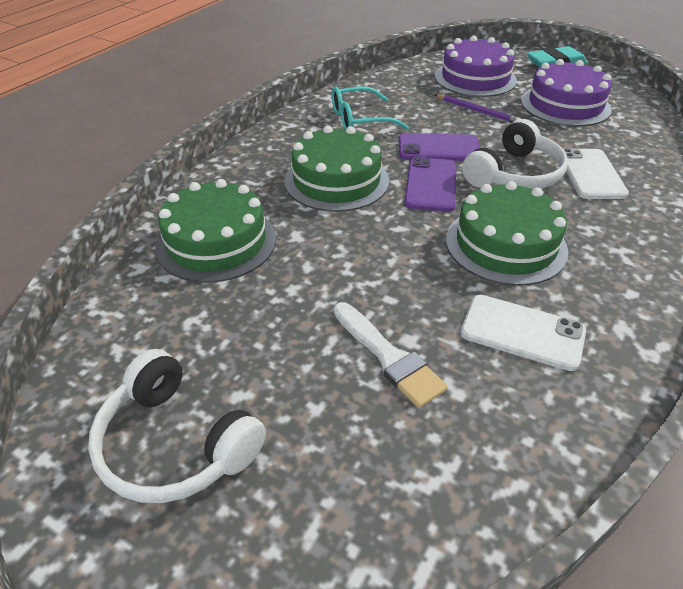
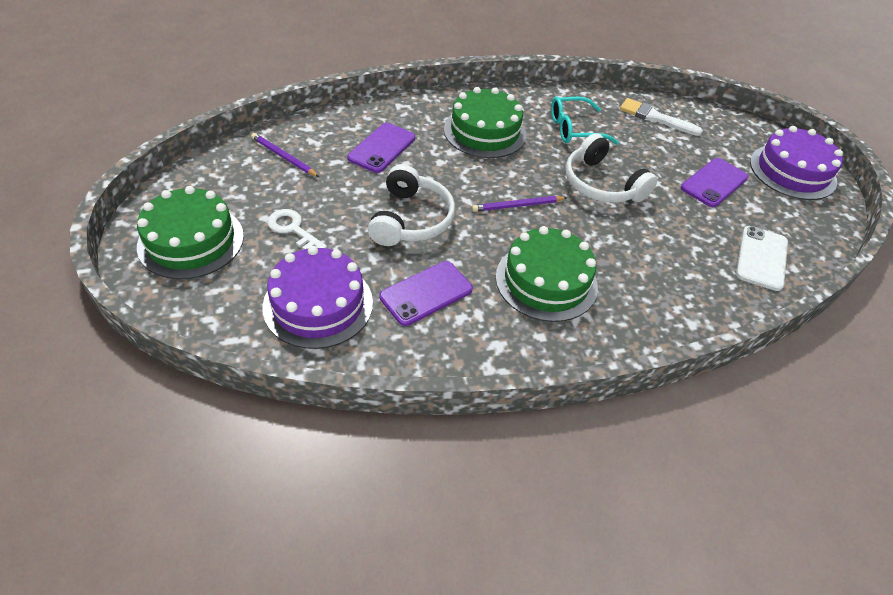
purple pencil: [435,94,521,123] = 1 -> [251,133,319,177] [472,196,567,212] = 2
purple phone: [398,133,480,161] [404,157,456,212] = 2 -> [347,123,415,173] [379,261,473,326] [681,158,749,207] = 3
turquoise eraser: [527,46,587,68] = 1 -> none = 0
white key: none = 0 -> [268,209,327,250] = 1
white phone: [461,295,586,371] [563,148,629,199] = 2 -> [736,226,788,291] = 1

